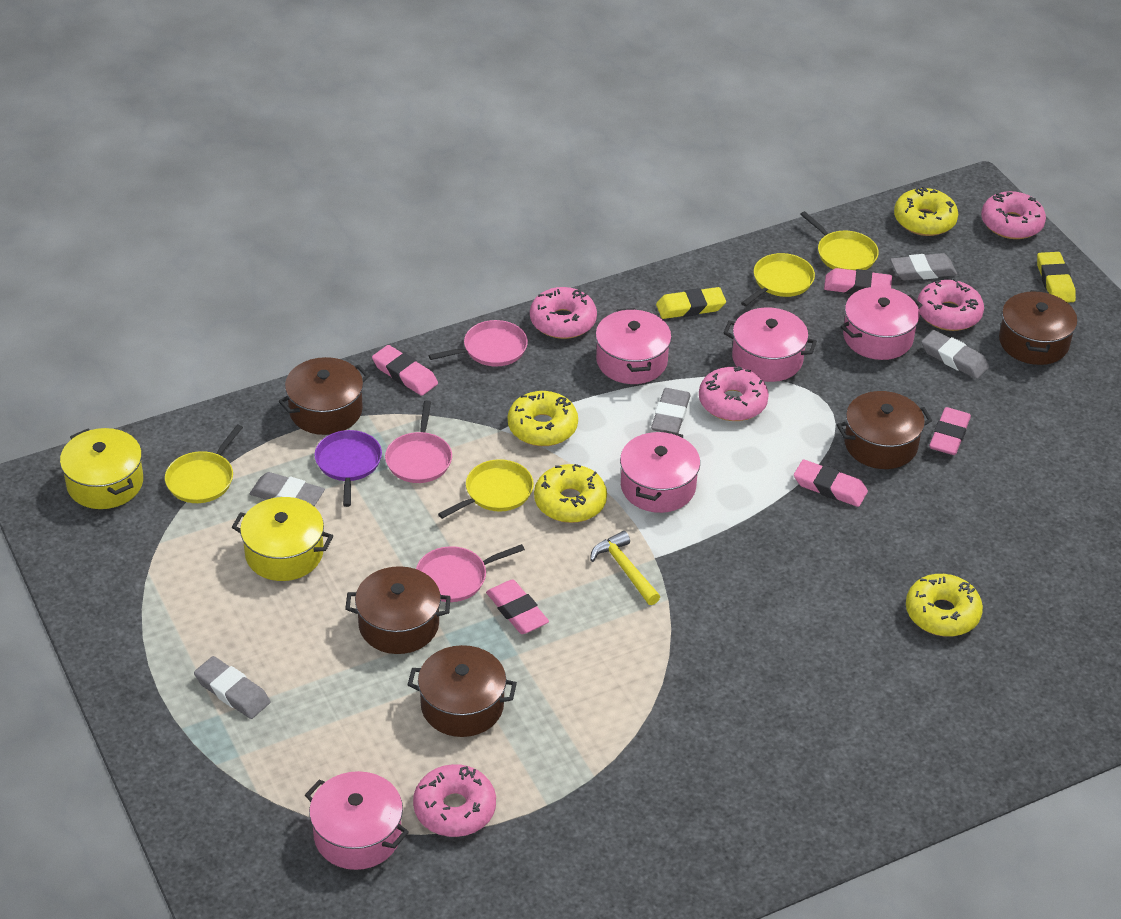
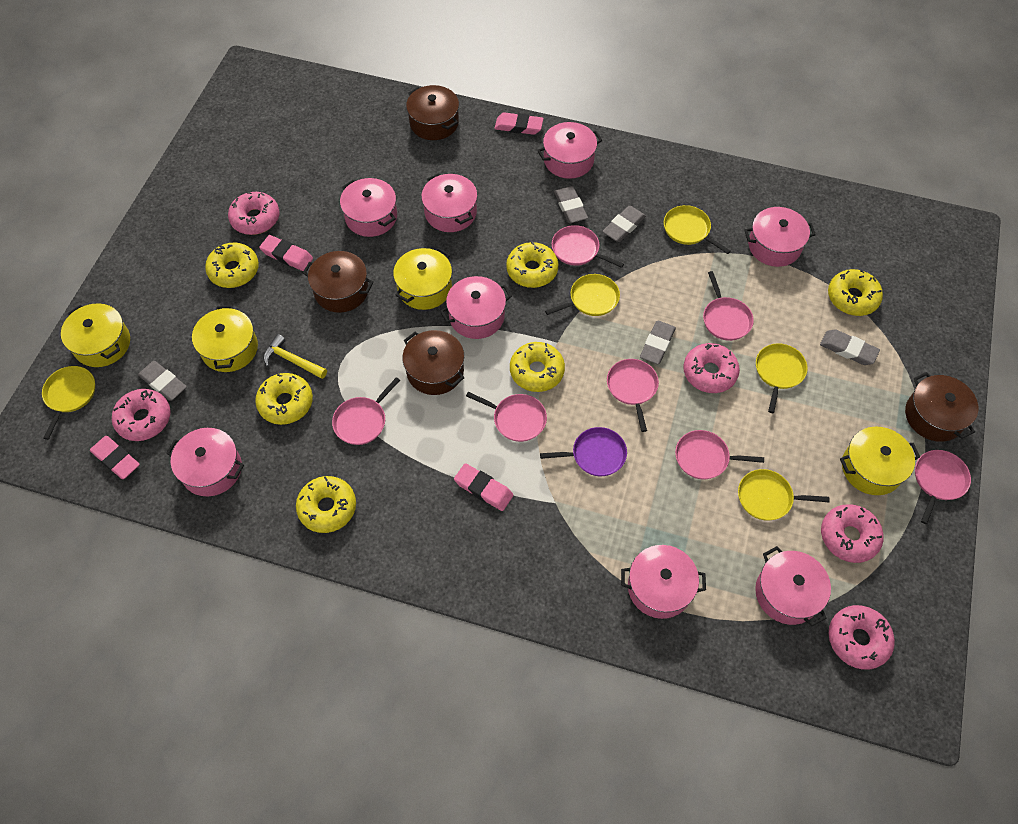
brown pot: [279,357,370,435] [345,566,451,654] [408,645,517,737] [837,391,932,469] [999,290,1077,365] = 5 -> [303,251,374,313] [402,330,464,395] [406,85,459,140] [905,372,978,442] = 4
pink eraser: [372,345,438,396] [486,580,549,634] [794,459,868,507] [824,268,892,294] [929,407,971,455] = 5 -> [90,436,140,479] [259,235,313,271] [454,463,514,511] [494,112,543,135] = 4
pink pan: [385,400,452,483] [416,544,525,602] [428,320,528,366] = 3 -> [332,377,400,445] [466,392,547,442] [552,225,624,268] [607,359,659,432] [675,430,764,479] [703,271,754,341] [915,450,971,524] = 7
pink pot: [305,771,409,870] [596,308,671,384] [620,430,700,513] [724,307,817,382] [840,287,922,360] = 5 -> [167,428,244,496] [340,178,397,237] [421,173,478,232] [440,276,512,339] [537,122,602,179] [621,545,706,619] [744,207,816,267] [755,546,831,626] = 8
yellow donut: [508,391,578,446] [534,464,607,523] [894,186,958,236] [906,574,983,637] = 4 -> [205,242,259,288] [255,373,313,425] [296,476,356,533] [506,242,559,288] [510,342,565,392] [828,269,883,316] = 6
yellow eraser: [656,287,726,319] [1037,252,1076,303] = 2 -> none = 0
yellow pan: [165,424,243,503] [438,459,534,519] [741,253,815,306] [800,211,879,270] = 4 -> [42,366,95,440] [545,274,620,316] [664,205,731,254] [738,469,830,520] [756,343,808,413] = 5
yellow pot: [60,428,143,509] [232,497,333,581] = 2 -> [61,303,130,367] [192,305,258,372] [393,248,452,310] [840,427,920,495] = 4

